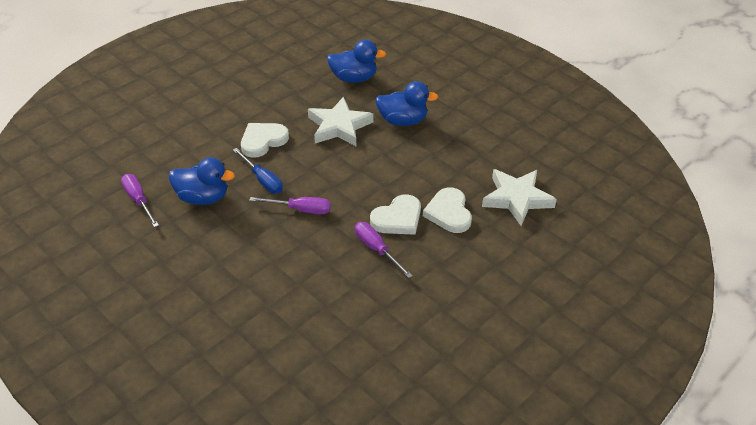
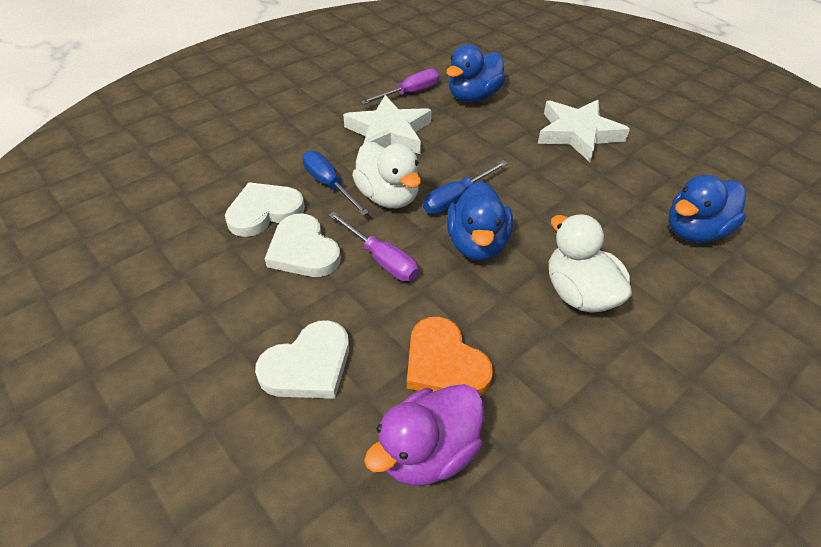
blue screwdriver: [233,148,283,194] = 1 -> [303,151,369,216] [423,160,508,214] = 2
orange heart: none = 0 -> [407,317,493,396] = 1
purple duck: none = 0 -> [364,384,484,486] = 1
purple screwdriver: [121,174,159,227] [249,197,331,214] [355,222,413,278] = 3 -> [328,212,419,281] [361,69,440,105] = 2
white duck: none = 0 -> [352,142,421,208] [549,214,632,313] = 2

